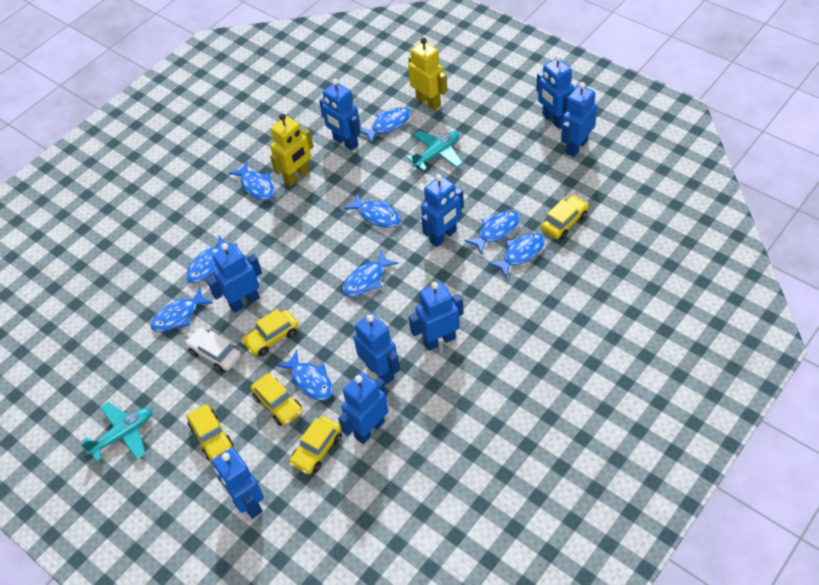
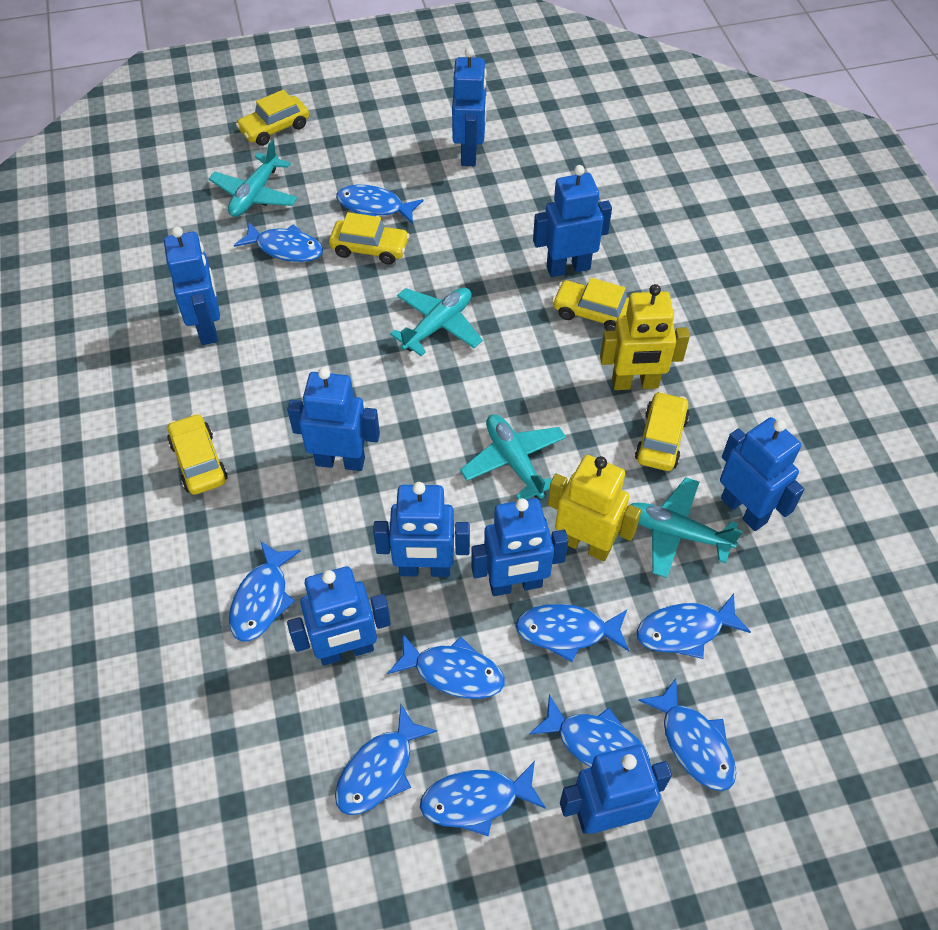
blue fish: [151,287,213,332] [186,236,238,283] [229,162,275,200] [277,350,333,401] [343,194,401,228] [343,251,399,297] [360,107,411,143] [465,210,520,254] [489,233,545,279] = 9 -> [229,541,301,642] [234,222,323,262] [335,704,437,815] [336,185,423,224] [387,633,505,699] [420,761,546,836] [516,604,629,662] [529,694,650,767] [637,594,751,659] [638,678,736,791] = 10
turquoise plane: [81,402,152,462] [406,131,463,171] = 2 -> [209,140,297,217] [390,287,483,356] [460,414,566,499] [630,477,743,578] = 4
white car: [185,328,241,372] = 1 -> none = 0

